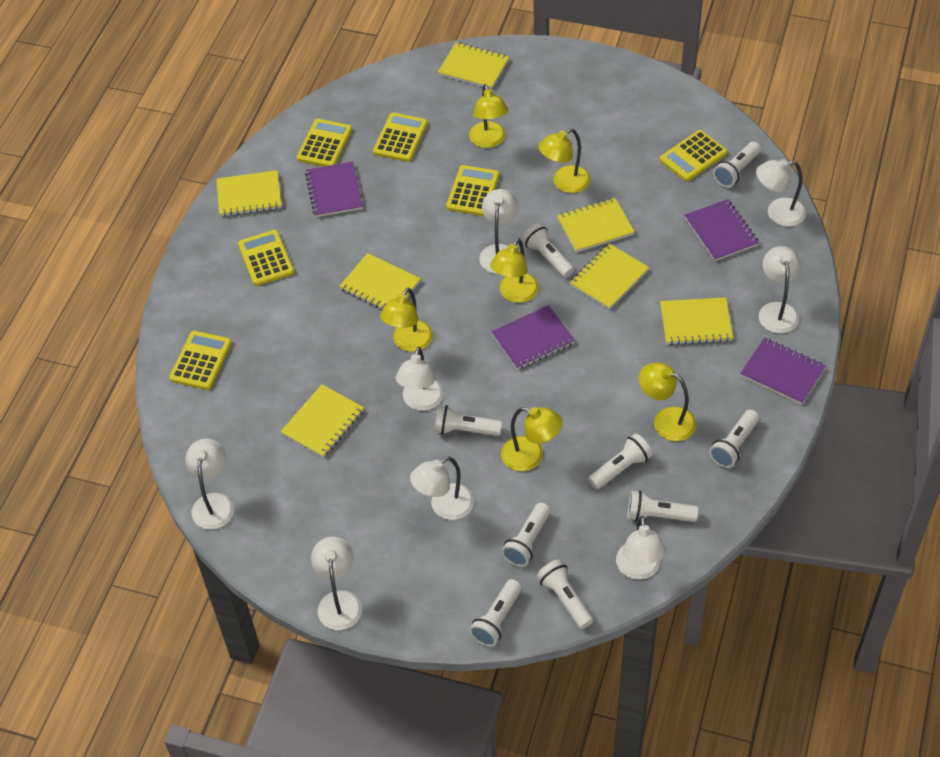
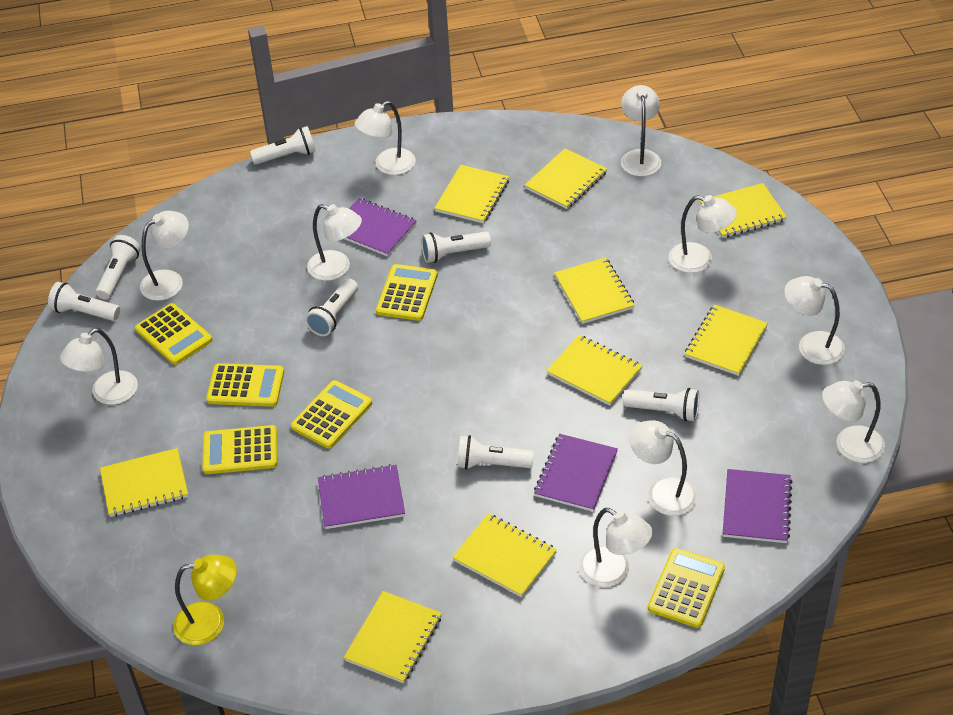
white flashlight: [435,405,502,436] [469,579,522,647] [502,502,550,567] [522,223,574,278] [537,559,593,629] [588,433,653,489] [628,491,698,522] [709,410,759,468] [713,142,761,187] = 9 -> [48,282,120,321] [96,235,141,300] [250,126,316,165] [305,279,358,336] [421,232,491,263] [457,435,534,470] [623,388,699,421] = 7
white lamp: [185,438,234,530] [311,537,362,630] [396,347,443,411] [410,456,474,520] [479,189,519,274] [616,516,666,580] [756,159,806,227] [759,246,801,333] = 8 -> [60,328,138,405] [140,211,189,301] [307,204,362,281] [355,101,416,175] [579,508,653,587] [621,85,661,176] [630,420,697,516] [669,195,737,273] [785,276,845,365] [822,380,885,463] = 10
yellow lamp: [380,288,433,352] [469,84,508,148] [490,238,539,303] [501,407,563,471] [538,128,591,193] [639,363,696,441] = 6 -> [173,554,237,645] = 1
yellow notebook: [216,170,282,217] [280,384,364,458] [339,253,421,310] [438,42,509,89] [557,198,635,253] [570,244,649,310] [660,297,733,345] = 7 -> [100,448,188,517] [344,591,442,683] [434,165,509,223] [452,514,557,597] [525,148,607,209] [547,335,642,406] [554,257,635,324] [685,305,768,376] [700,183,787,238] = 9

